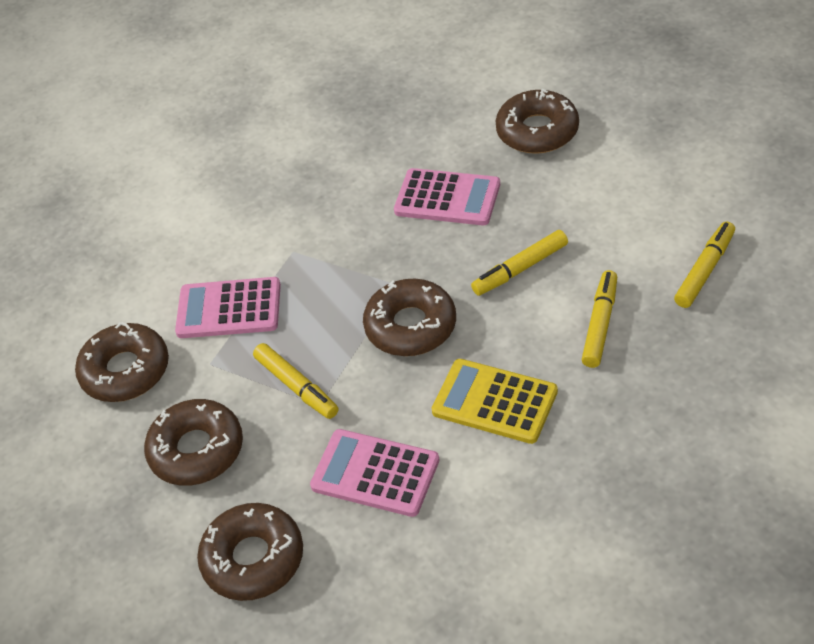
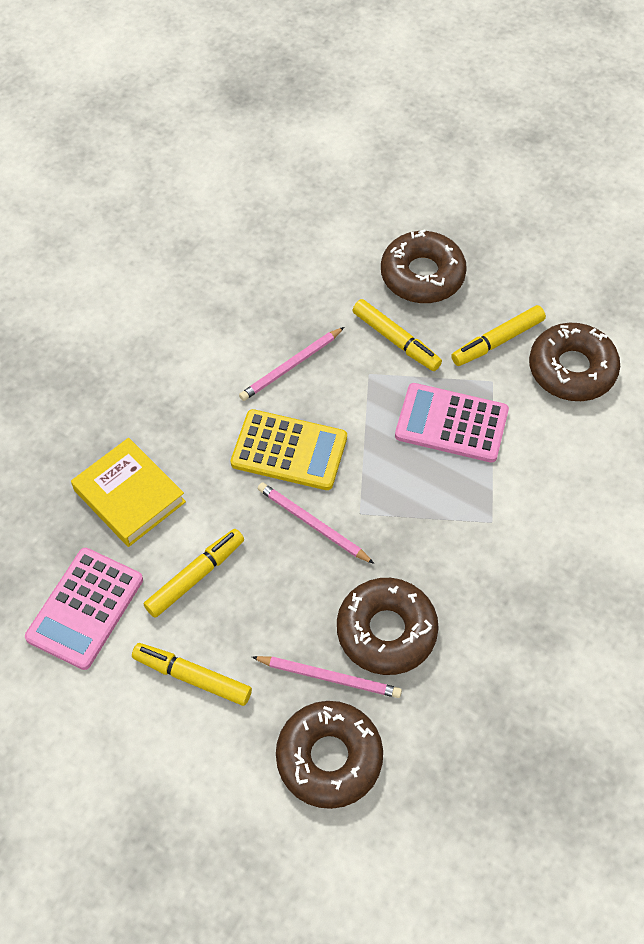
brown donut: [75,322,169,402] [144,399,243,486] [197,503,303,601] [363,279,456,356] [496,89,579,154] = 5 -> [276,701,383,809] [337,578,439,675] [381,229,467,303] [529,323,620,401] = 4
pink calculator: [175,277,281,338] [310,429,440,517] [394,168,500,225] = 3 -> [25,548,143,670] [395,383,509,463] = 2
pink pencil: none = 0 -> [239,327,344,401] [252,656,402,698] [258,482,374,564] = 3
yellow book: none = 0 -> [71,438,186,547] = 1

